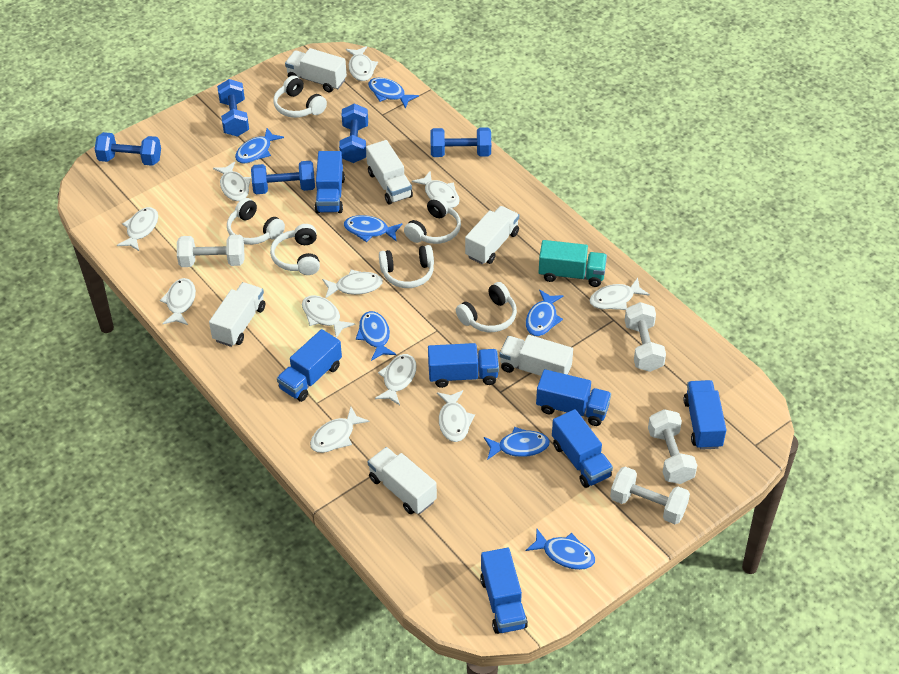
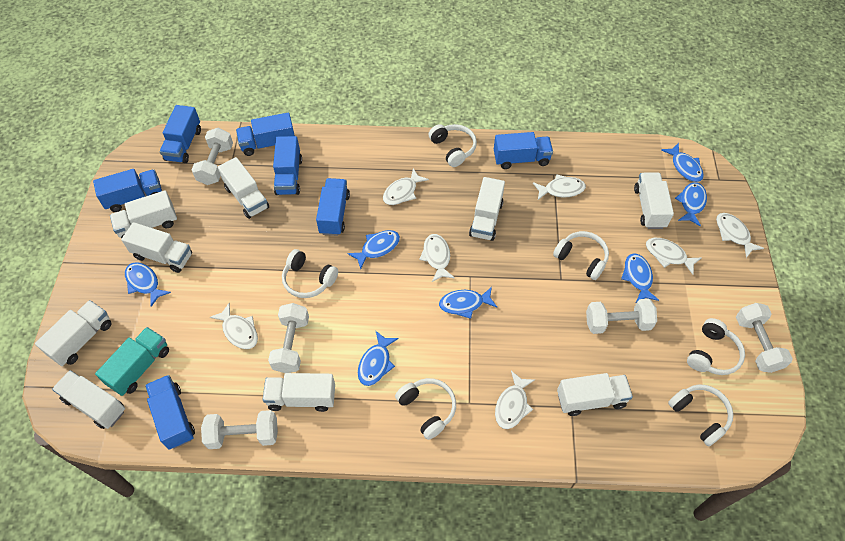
blue dumbbell: [95,132,161,166] [217,79,249,137] [251,161,315,194] [339,103,368,163] [430,128,491,157] = 5 -> none = 0
white dumbbell: [177,235,244,267] [610,467,690,524] [625,302,666,372] [648,409,697,484] = 4 -> [192,128,233,185] [201,410,278,449] [268,303,309,373] [586,299,657,334] [736,303,793,373] = 5
white fish: [117,207,158,251] [160,278,196,325] [213,161,251,201] [302,295,355,338] [310,407,369,453] [322,270,383,299] [346,46,378,81] [375,354,416,405] [412,171,460,208] [437,390,475,442] [589,278,650,310] = 11 -> [210,303,258,349] [383,168,429,205] [419,234,455,282] [495,371,535,429] [533,174,586,200] [646,238,701,275] [716,213,764,258] = 7
white truck: [209,282,265,347] [285,48,347,92] [366,140,413,205] [368,447,437,514] [465,206,519,264] [499,335,573,376] = 6 -> [35,300,112,366] [52,370,125,429] [110,190,177,239] [121,222,192,273] [218,157,269,219] [262,373,335,412] [469,177,505,241] [557,373,633,416] [634,173,674,229] = 9

